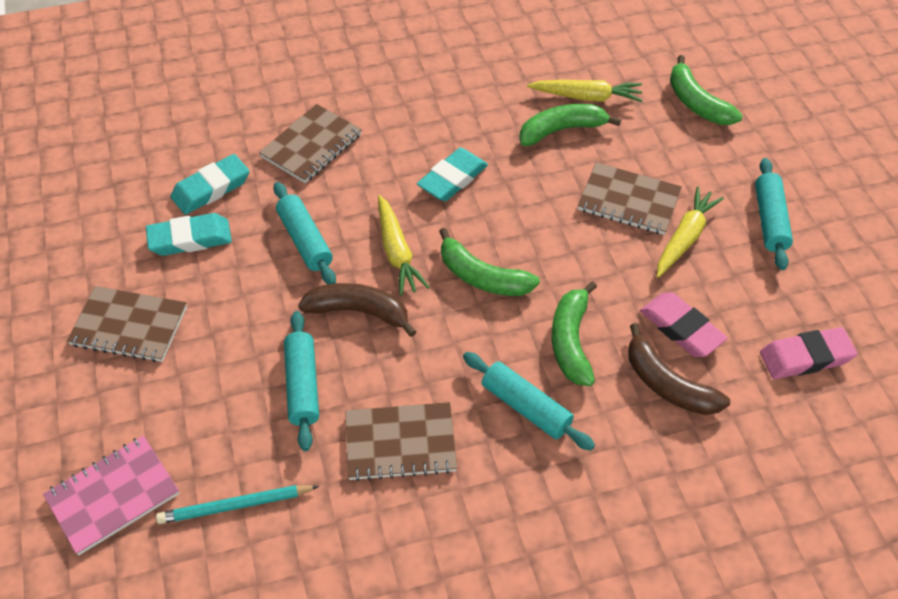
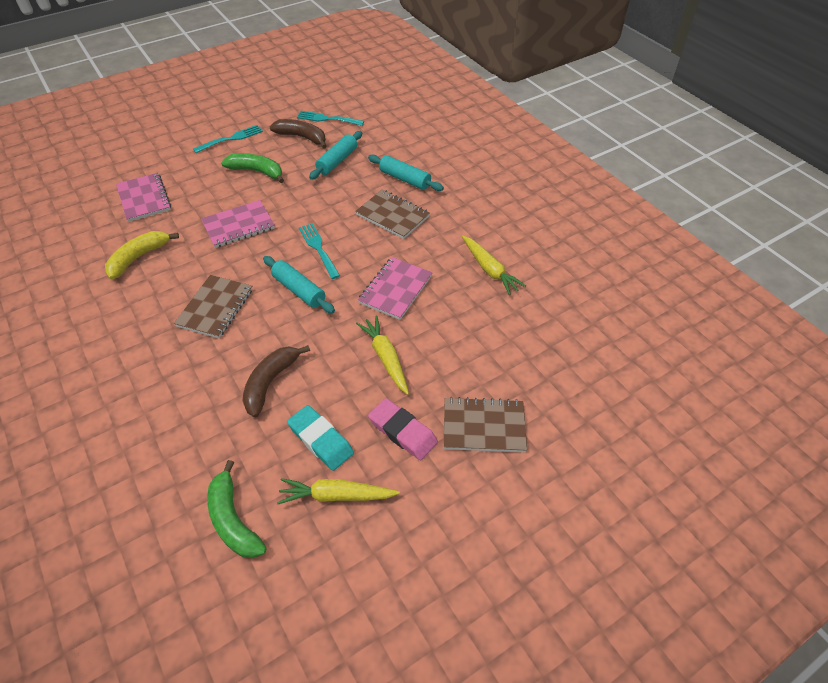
brown notebook: [67,286,187,362] [259,104,362,183] [345,402,457,481] [577,162,682,235] = 4 -> [174,275,253,338] [355,190,430,239] [444,397,527,452] = 3
green banana: [439,228,540,296] [519,104,621,146] [552,281,597,386] [670,55,742,125] = 4 -> [207,460,267,558] [221,153,284,183] = 2
pink eraser: [640,292,727,357] [760,327,857,379] = 2 -> [368,398,438,460] = 1
pink notebook: [43,435,179,555] = 1 -> [116,173,171,222] [201,200,275,248] [358,257,433,320] = 3
turquoise eraser: [146,213,232,256] [170,154,249,215] [417,148,488,201] = 3 -> [287,405,354,471] = 1
turquoise fork: none = 0 -> [193,125,263,153] [297,111,364,126] [299,223,340,279] = 3
turquoise pencil: [156,485,319,524] = 1 -> none = 0
turquoise rolling pin: [274,182,336,284] [284,311,319,451] [463,352,595,451] [755,158,793,270] = 4 -> [263,256,335,313] [309,131,362,180] [368,155,444,191] = 3
yellow banana: none = 0 -> [105,231,179,279] = 1

